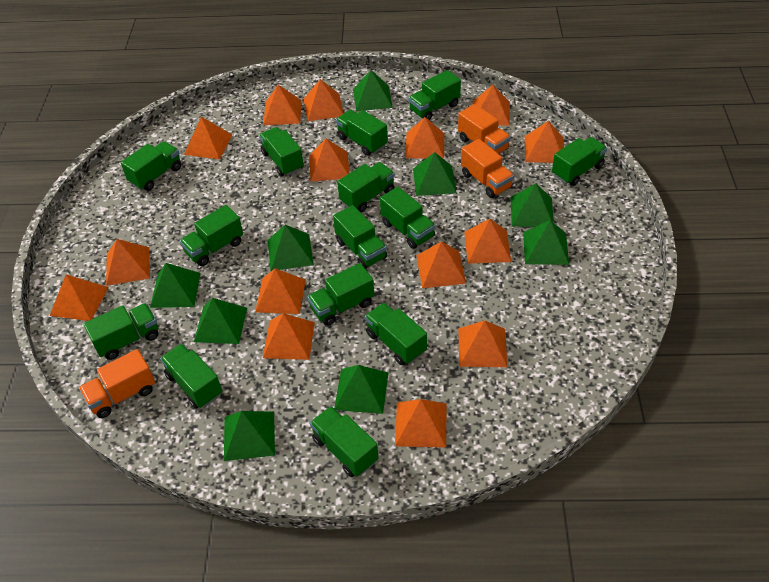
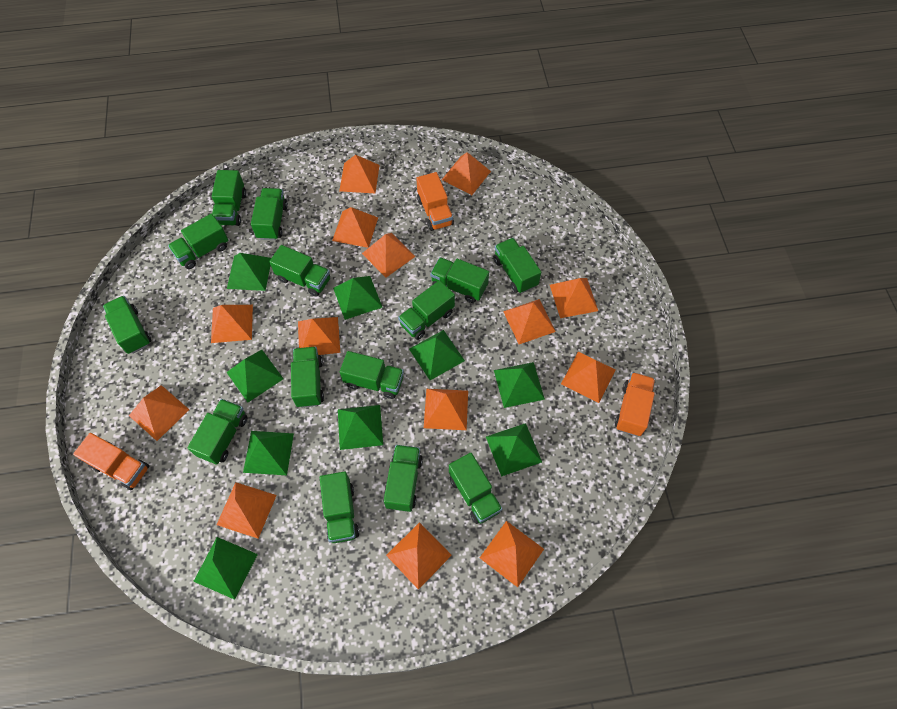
orange pyramid: [50,274,108,321] [106,239,150,286] [184,117,232,159] [255,268,306,314] [263,85,302,125] [263,313,315,360] [304,79,344,121] [309,138,350,182] [395,399,446,448] [405,117,444,159] [416,241,466,288] [459,320,507,367] [464,219,511,264] [473,85,510,126] [525,121,564,163] = 15 -> [129,385,189,441] [211,305,253,343] [217,482,277,539] [298,317,340,355] [332,207,378,248] [339,155,380,193] [362,233,416,278] [386,522,452,590] [424,389,468,430] [442,152,491,195] [480,521,544,587] [503,299,556,344] [550,278,598,318] [561,352,616,403] = 14

